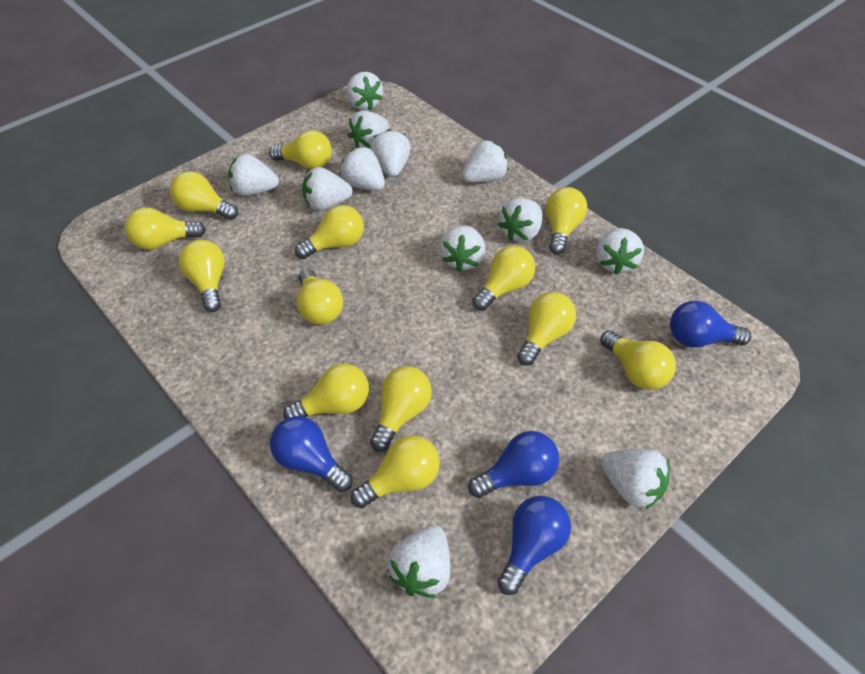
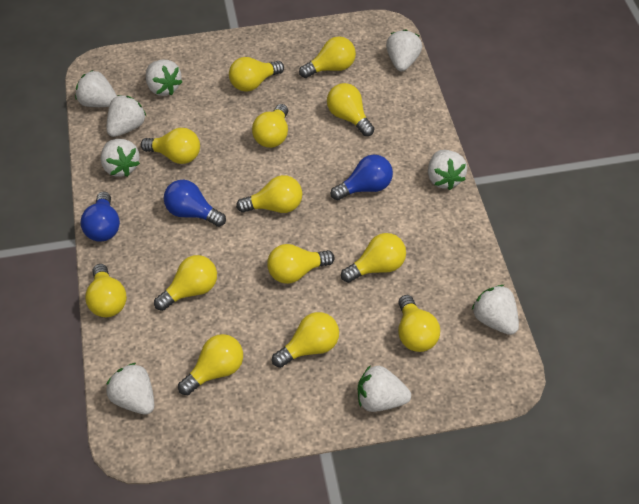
blue light bulb: [270,416,353,492] [468,431,559,498] [497,496,571,595] [670,301,751,347] = 4 -> [81,192,120,242] [164,180,226,227] [331,155,393,201] = 3
white strawberry: [228,153,279,196] [302,167,353,211] [340,147,385,191] [347,72,383,111] [347,111,389,149] [370,129,411,177] [388,525,450,598] [439,225,485,272] [462,140,509,182] [498,198,543,242] [596,228,644,275] [601,449,670,510] = 12 -> [75,70,117,107] [101,139,140,177] [106,95,146,137] [106,363,154,415] [146,60,182,96] [358,365,411,412] [386,29,422,71] [428,150,467,190] [472,285,519,335] = 9

